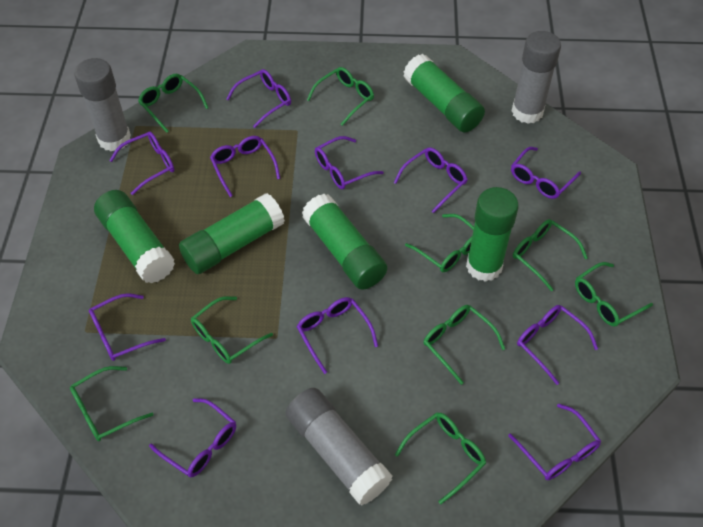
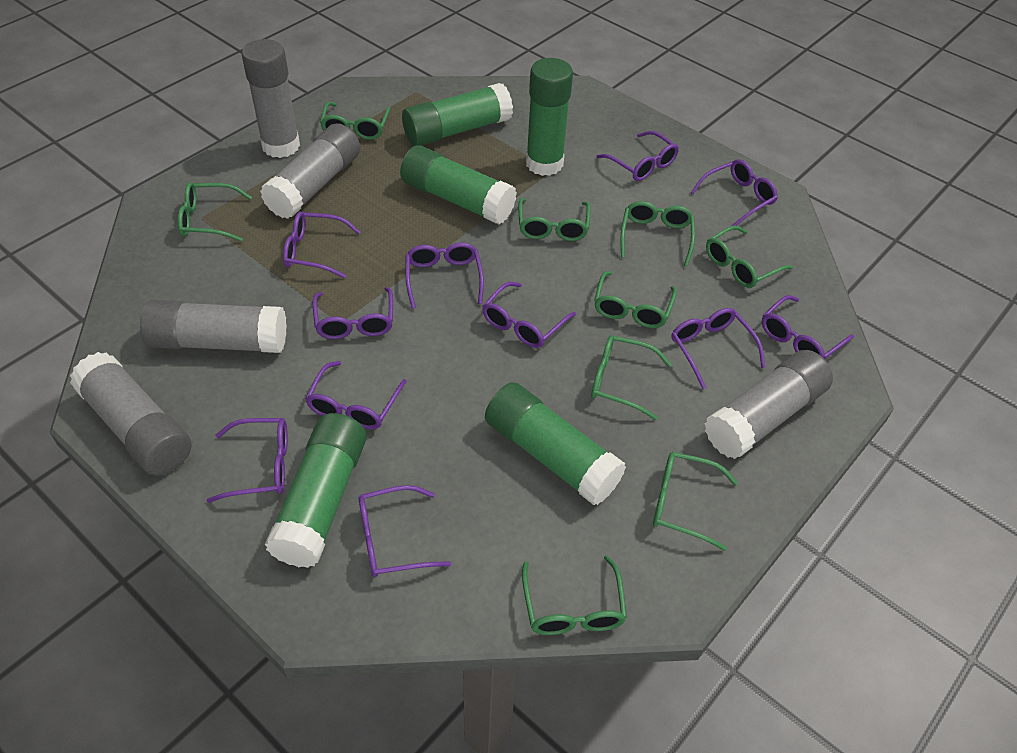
grey glue stick: [74,58,131,151] [286,388,393,506] [512,31,561,124] = 3 -> [70,352,191,475] [140,300,287,353] [242,39,300,158] [260,123,360,219] [704,350,833,459] = 5

